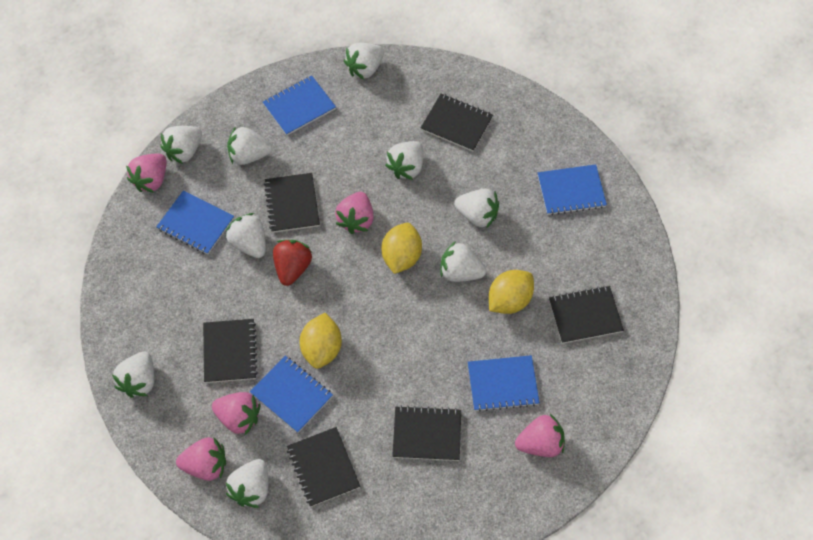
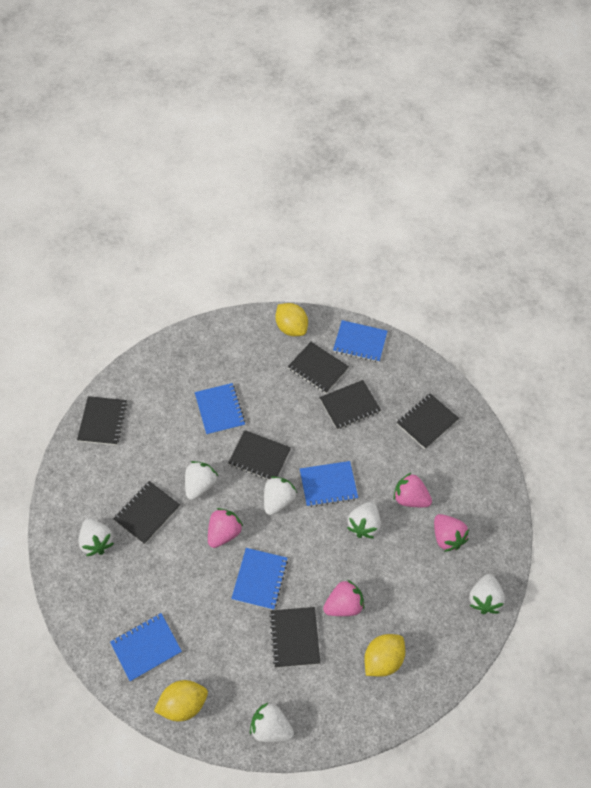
black notebook: [203,319,258,383] [264,173,320,233] [287,427,360,507] [392,406,461,461] [421,94,493,152] [549,286,624,344] = 6 -> [77,396,128,445] [113,481,180,544] [228,430,291,480] [269,607,321,668] [288,342,349,393] [319,380,381,430] [397,393,459,449] = 7
pink strawberry: [126,154,167,193] [176,437,226,481] [212,392,260,435] [335,192,374,234] [515,414,565,457] = 5 -> [208,508,243,548] [323,579,364,616] [393,472,432,507] [434,514,469,552] = 4
red strawberry: [273,240,312,286] = 1 -> none = 0
white strawberry: [112,351,154,398] [160,126,202,164] [226,213,266,258] [226,459,268,508] [227,126,272,165] [344,43,384,80] [385,141,423,180] [440,241,486,282] [454,189,499,229] = 9 -> [78,518,114,556] [185,461,219,500] [250,703,294,743] [264,476,297,515] [347,502,381,538] [469,574,505,614] = 6

